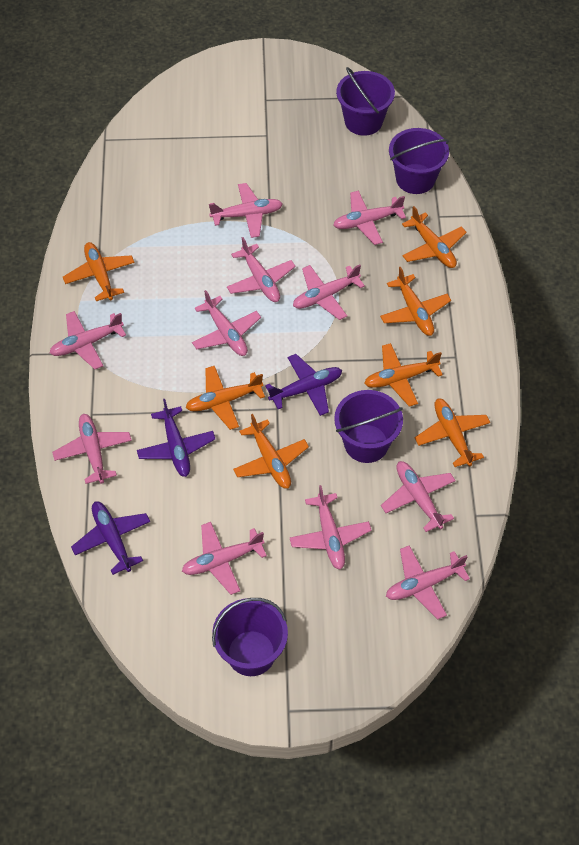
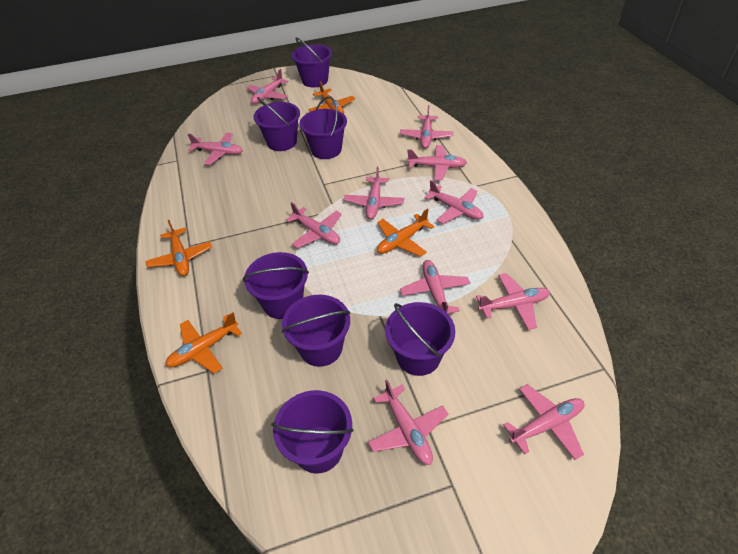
orange plane: [63,242,135,301] [185,366,265,430] [233,414,309,489] [364,343,443,406] [380,267,451,336] [402,206,467,268] [415,399,490,467] = 7 -> [145,220,212,276] [165,313,242,374] [308,81,355,114] [377,208,435,257] = 4
purple bucket: [212,598,288,676] [334,390,403,463] [336,67,395,136] [389,128,449,194] = 4 -> [243,252,309,319] [254,97,300,151] [271,390,354,473] [282,295,350,367] [292,37,332,87] [300,96,347,159] [385,302,455,376] = 7
purple plane: [71,501,150,575] [137,399,215,477] [265,354,342,416] = 3 -> none = 0

